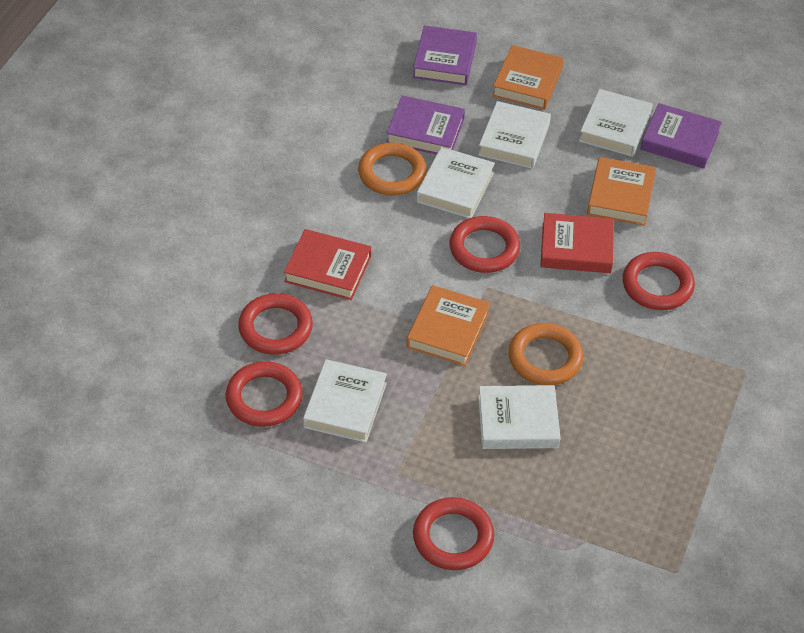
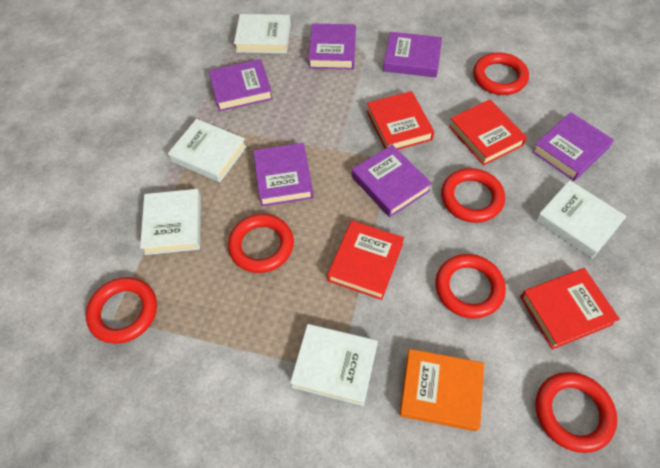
orange book: [406,285,490,366] [492,45,564,110] [587,157,656,226] = 3 -> [399,349,484,431] = 1
orange ring: [358,142,427,195] [509,323,584,385] = 2 -> none = 0
purple book: [386,96,465,155] [413,25,477,85] [641,103,722,169] = 3 -> [209,59,273,112] [253,143,313,206] [308,24,356,70] [352,145,432,217] [383,32,442,77] [532,112,614,181] = 6
red book: [284,229,371,300] [540,213,614,273] = 2 -> [327,220,404,300] [367,91,434,150] [449,100,527,166] [520,268,620,350] = 4
red ring: [226,361,303,427] [238,293,313,355] [413,497,494,570] [449,216,520,273] [623,252,695,310] = 5 -> [86,277,157,344] [228,214,294,273] [435,254,506,319] [441,168,505,223] [473,52,529,95] [535,372,617,453] = 6

